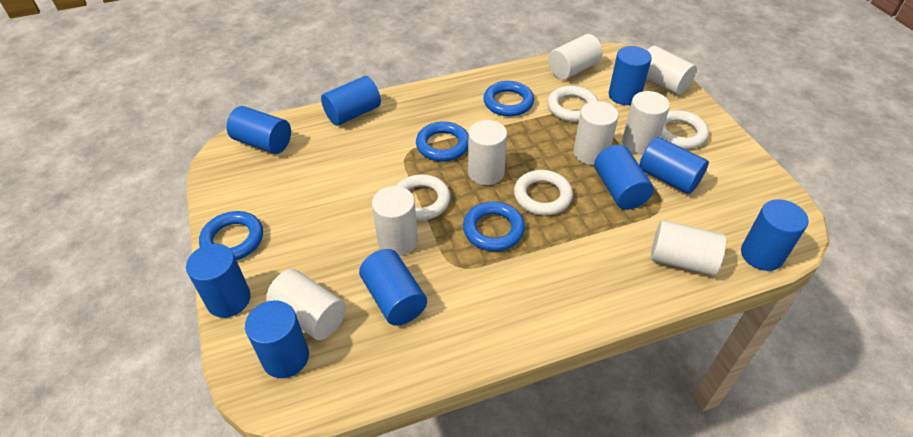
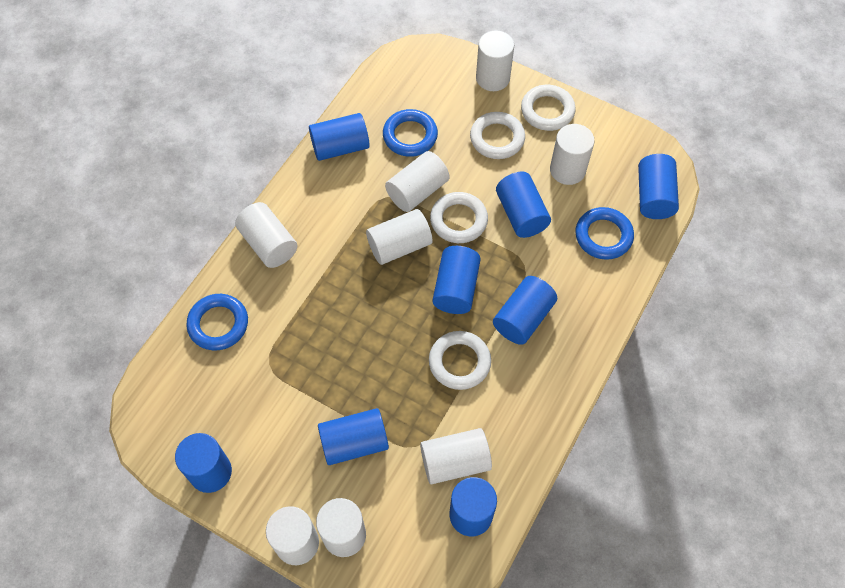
blue cylinder: [186,244,251,318] [227,106,291,154] [245,301,309,378] [321,76,381,126] [359,249,427,326] [594,145,654,210] [609,46,652,105] [639,137,709,194] [741,199,808,271] = 9 -> [175,433,232,493] [309,113,370,161] [318,408,389,465] [432,246,481,314] [449,477,497,536] [493,276,557,345] [496,172,551,238] [638,154,679,219] = 8
blue ring: [199,211,263,260] [416,121,468,161] [463,202,525,251] [484,81,534,117] = 4 -> [187,294,248,351] [383,109,438,157] [575,207,634,260] = 3

